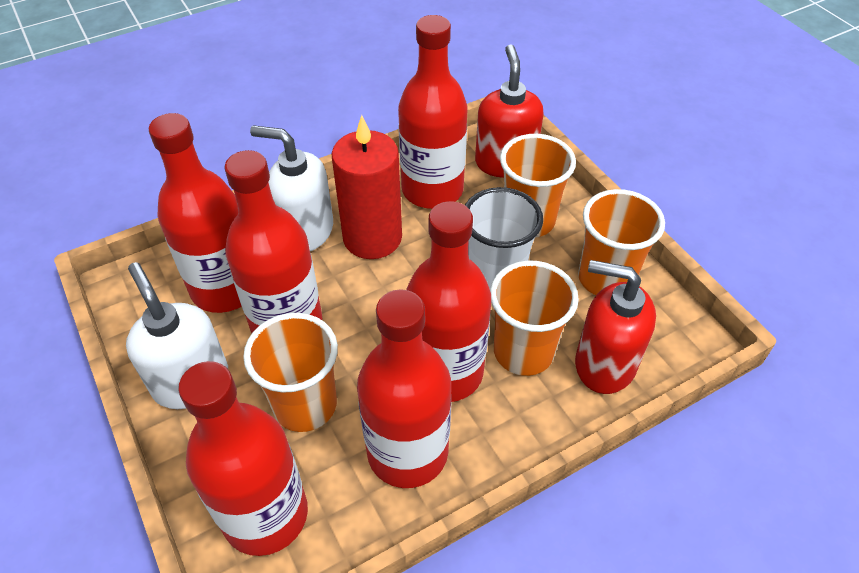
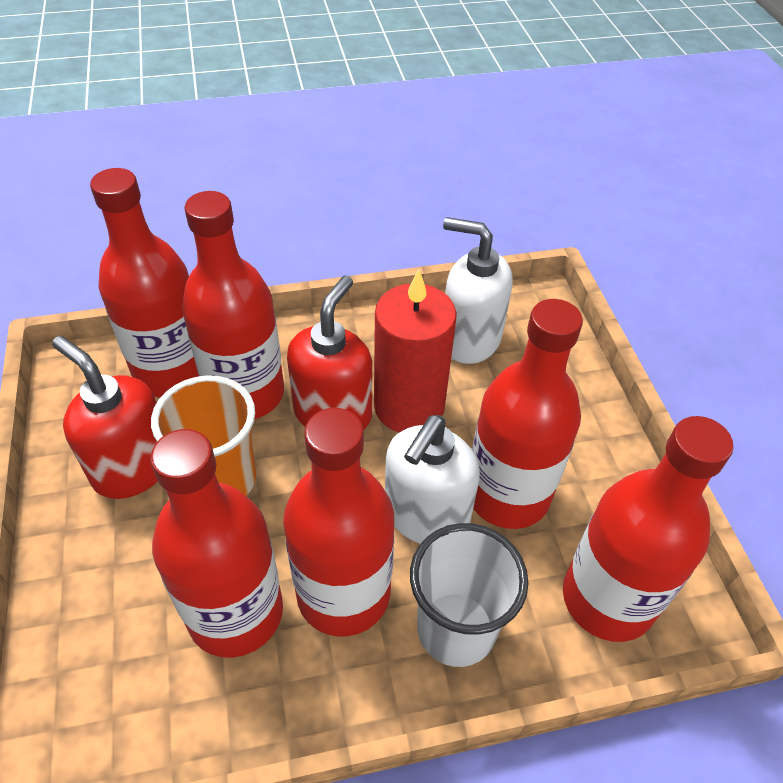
orange cup: [243,313,338,432] [490,261,579,376] [500,134,576,238] [578,189,665,295] = 4 -> [151,375,256,496] = 1

